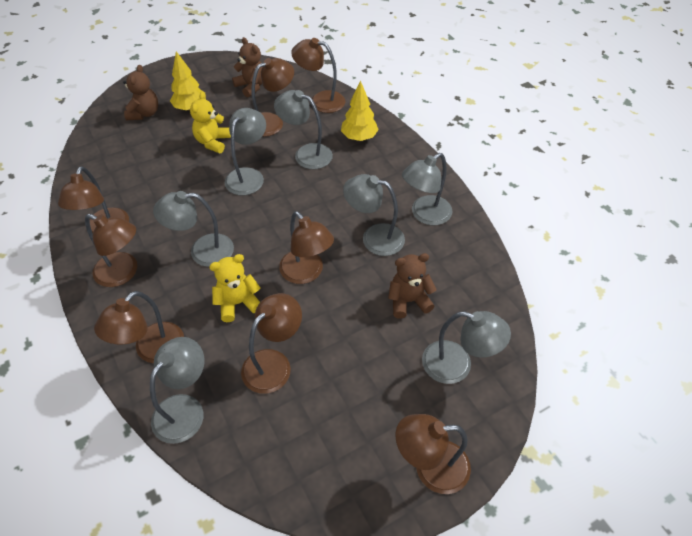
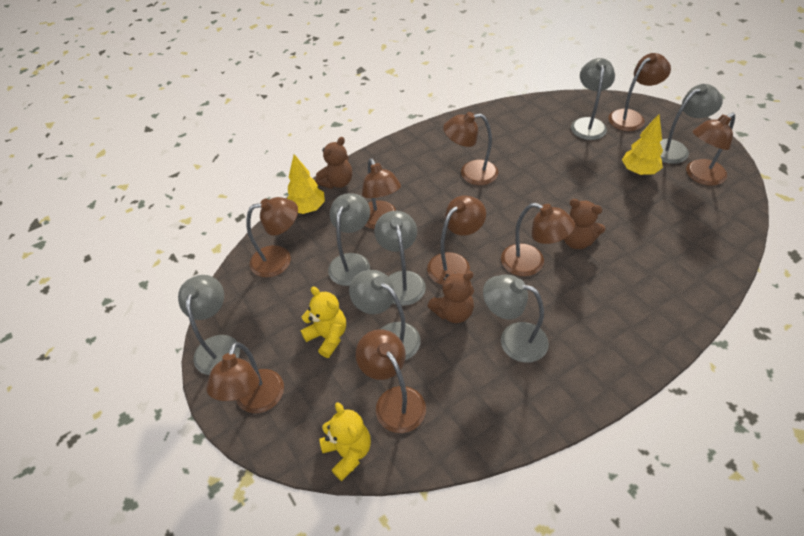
brown lamp: [58,166,129,233] [85,214,137,287] [94,291,184,363] [241,293,302,394] [252,58,294,137] [279,211,334,284] [291,38,345,113] [396,414,471,494] = 8 -> [206,342,284,413] [246,197,298,278] [356,329,426,433] [362,158,401,229] [427,195,486,285] [443,112,498,185] [501,203,575,276] [608,53,671,131] [686,112,735,186] = 9

